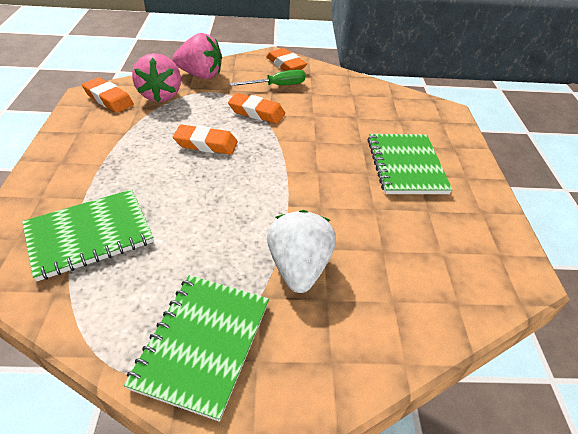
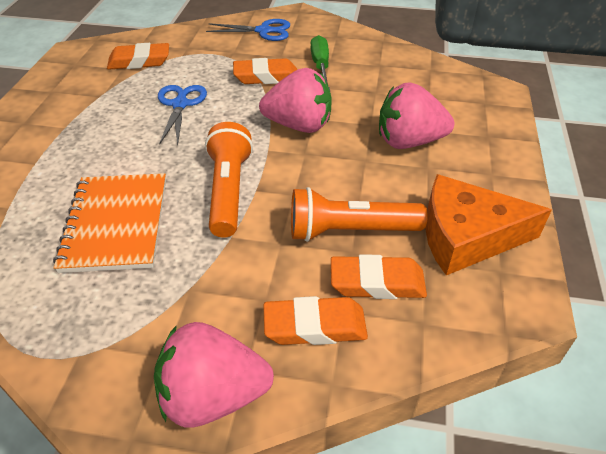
blue scissors: none = 0 -> [158,85,207,145] [206,19,290,41] = 2
green notebook: [22,189,154,281] [124,275,269,422] [368,134,452,194] = 3 -> none = 0
orange cheese: none = 0 -> [425,174,552,275] = 1
orange flashlight: none = 0 -> [205,122,253,238] [291,187,428,242] = 2
orange notebook: none = 0 -> [53,173,166,273] = 1
pink strawberry: [132,53,181,102] [172,33,222,79] = 2 -> [154,322,274,428] [259,68,332,133] [379,82,455,149] = 3
white strawberry: [267,210,336,293] = 1 -> none = 0

